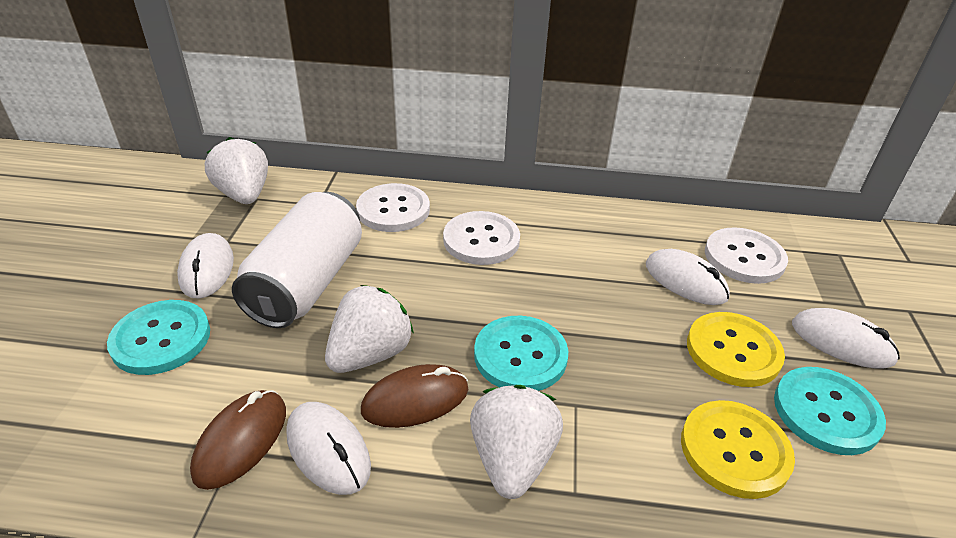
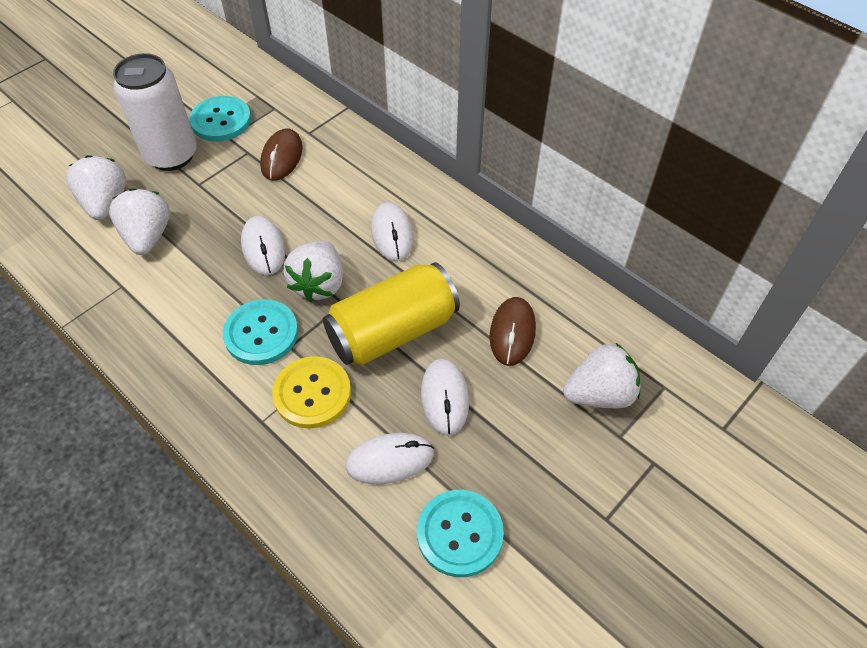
white button: [356,183,430,232] [443,211,520,265] [705,227,788,284] = 3 -> none = 0
white strawberry: [205,137,268,204] [325,285,414,373] [470,385,563,499] = 3 -> [66,155,126,220] [109,188,170,255] [283,241,343,302] [563,342,641,408] = 4
yellow button: [681,400,795,499] [687,312,785,387] = 2 -> [272,356,351,429] = 1
yellow can: none = 0 -> [323,262,460,366] = 1

